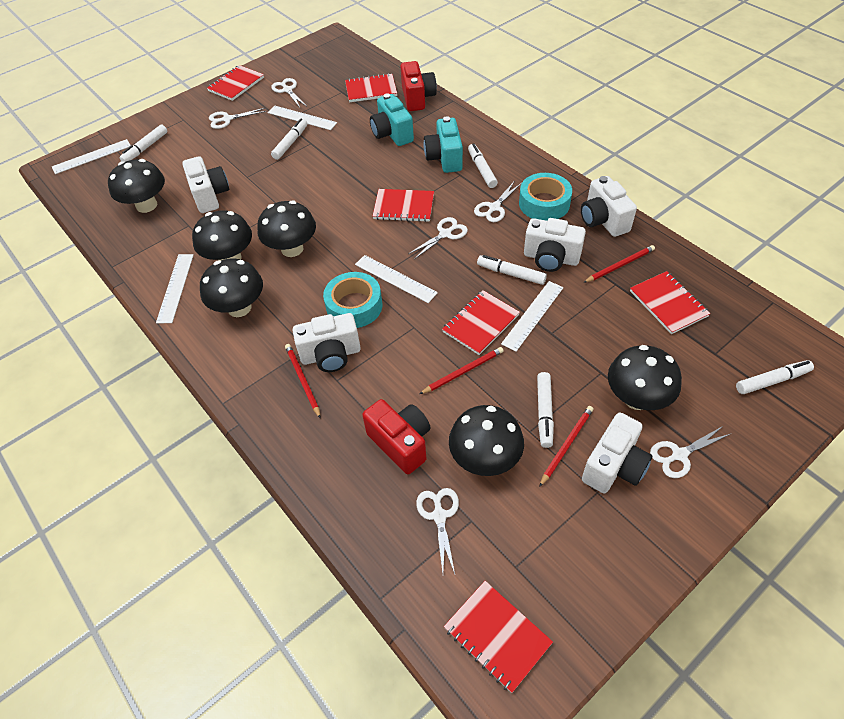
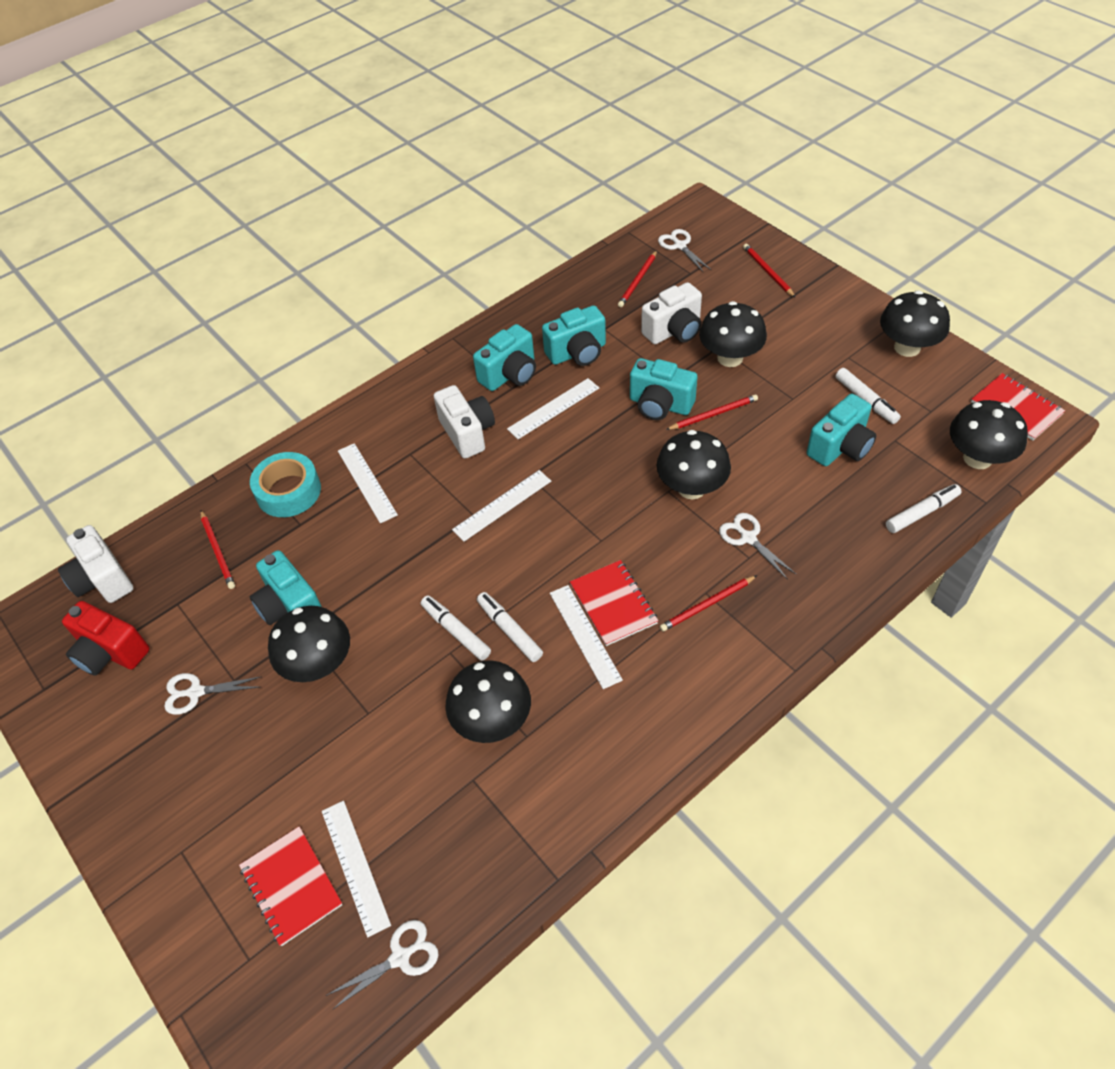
red camera: [362,399,430,474] [400,61,437,111] = 2 -> [62,601,150,676] = 1
red notebook: [207,65,264,101] [345,73,397,102] [373,189,434,222] [442,290,520,355] [444,581,553,693] [630,271,710,334] = 6 -> [239,826,343,946] [570,560,658,646] [971,373,1065,441] = 3
red pencil: [285,344,321,419] [420,347,503,394] [539,406,594,487] [583,245,655,283] = 4 -> [200,510,235,589] [618,250,657,307] [660,575,757,632] [666,395,758,430] [743,244,796,298] = 5
turquoise camera: [370,94,414,146] [424,116,463,173] = 2 -> [250,550,322,625] [473,324,536,391] [542,305,606,366] [630,358,697,420] [807,394,876,466] = 5
turquoise tape: [323,272,382,328] [519,173,572,221] = 2 -> [250,452,321,517] = 1
white camera: [182,156,229,213] [293,313,361,372] [524,218,586,272] [581,176,637,237] [582,413,652,493] = 5 -> [58,525,134,603] [434,385,495,459] [641,282,702,344] = 3
white marker: [120,125,167,162] [271,118,308,160] [468,144,498,188] [477,255,547,285] [537,372,554,448] [736,360,814,394] = 6 -> [421,595,491,661] [477,592,543,662] [836,368,901,424] [886,484,961,533] = 4
white scissors: [209,108,266,129] [271,78,306,107] [408,217,468,259] [416,488,459,574] [474,182,522,222] [650,426,732,478] = 6 -> [164,673,262,715] [326,920,438,1010] [658,229,711,273] [719,513,796,580] = 4

